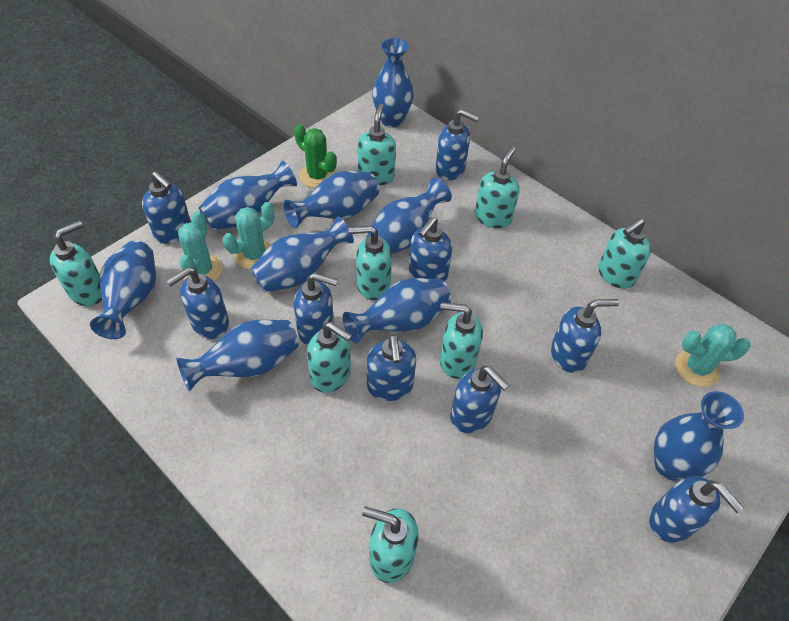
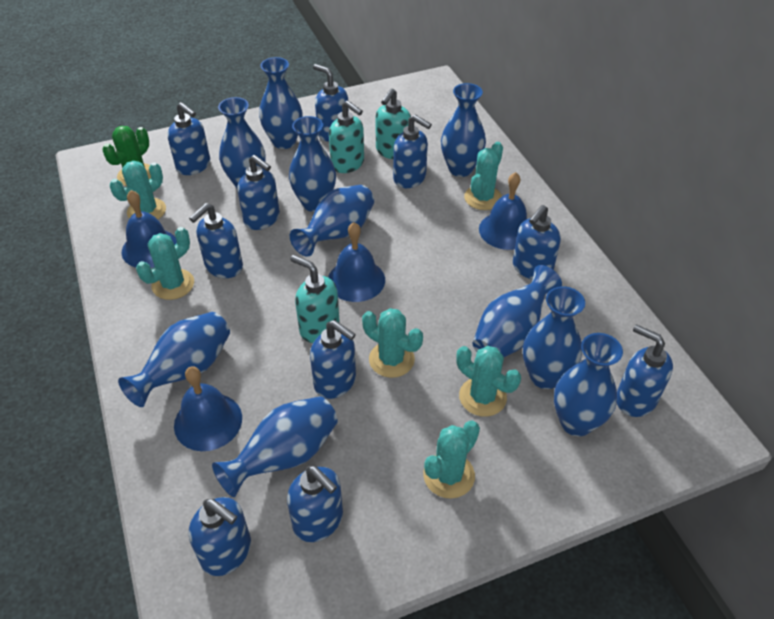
blue bell: none = 0 -> [122,190,177,268] [174,366,242,451] [328,222,385,302] [479,172,527,250] = 4
blue soap dispenser: [142,171,191,244] [166,267,229,339] [294,273,338,346] [367,334,416,401] [409,217,452,282] [435,109,479,181] [450,366,509,433] [551,299,619,373] [649,476,744,543] = 9 -> [168,102,210,175] [189,203,243,278] [189,497,251,576] [237,155,280,230] [287,466,343,542] [310,320,356,399] [313,64,349,142] [393,115,432,188] [513,205,561,280] [617,324,673,417] = 10
blue vase: [90,240,156,339] [176,320,299,391] [199,161,297,231] [250,216,354,293] [283,171,379,228] [343,278,451,344] [365,178,452,254] [372,38,414,127] [654,391,744,481] = 9 -> [118,312,230,407] [212,396,338,497] [218,97,266,188] [259,57,303,149] [289,116,336,212] [290,185,374,257] [441,83,486,177] [473,265,562,357] [523,286,585,389] [554,333,623,436] = 10
turquoise cactus: [178,211,223,281] [223,202,274,270] [675,324,751,387] = 3 -> [110,161,166,219] [136,227,194,300] [362,308,423,378] [423,421,480,498] [457,346,521,417] [464,142,503,210] = 6
turquoise soap dispenser: [50,221,103,306] [307,322,353,393] [348,225,392,300] [358,104,396,186] [362,506,419,583] [440,302,483,379] [475,146,519,228] [598,218,651,289] = 8 -> [290,255,340,343] [329,100,364,173] [375,88,411,159] = 3

